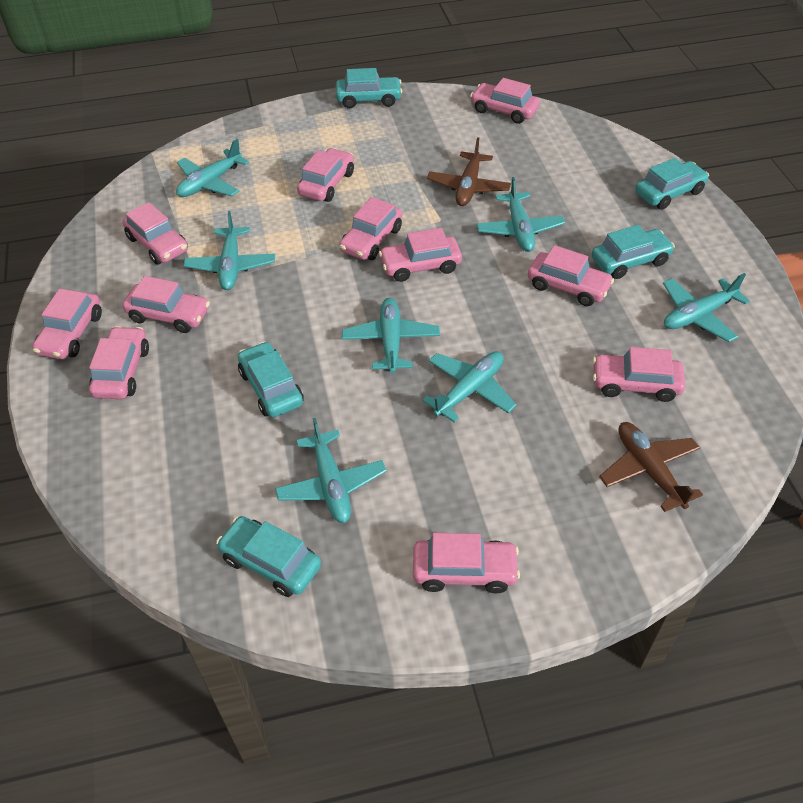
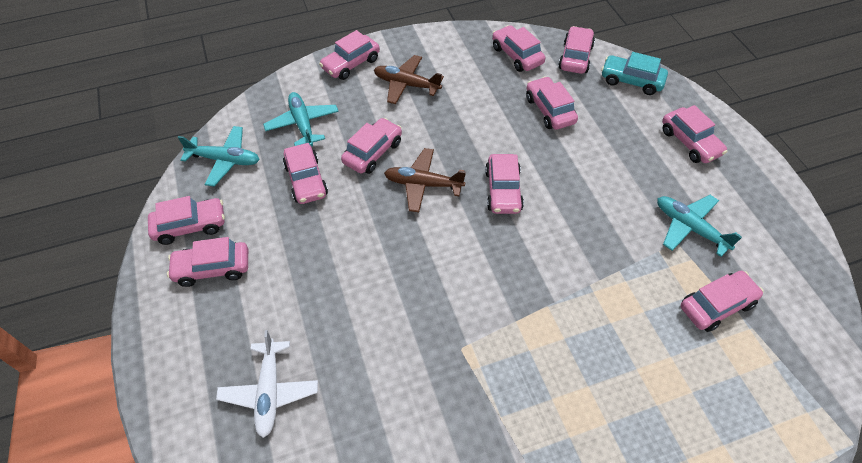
turquoise car: [216,516,321,597] [238,341,304,417] [336,68,402,108] [592,225,675,279] [635,158,709,210] = 5 -> [601,52,668,95] = 1
turquoise plane: [176,139,249,197] [184,211,275,290] [275,418,386,523] [342,298,440,373] [422,351,516,423] [477,177,565,252] [663,273,750,342] = 7 -> [178,126,260,187] [263,92,339,147] [657,195,742,257] = 3
white plane: none = 0 -> [216,330,318,438] = 1

